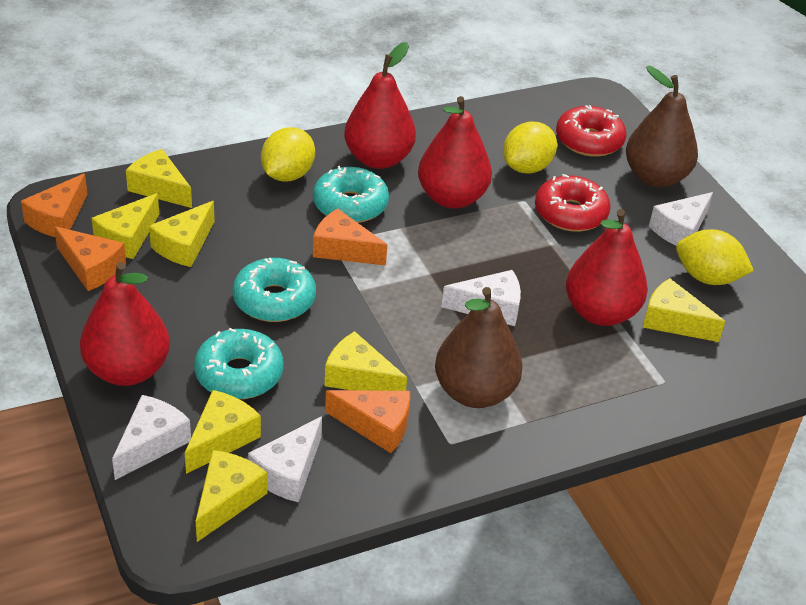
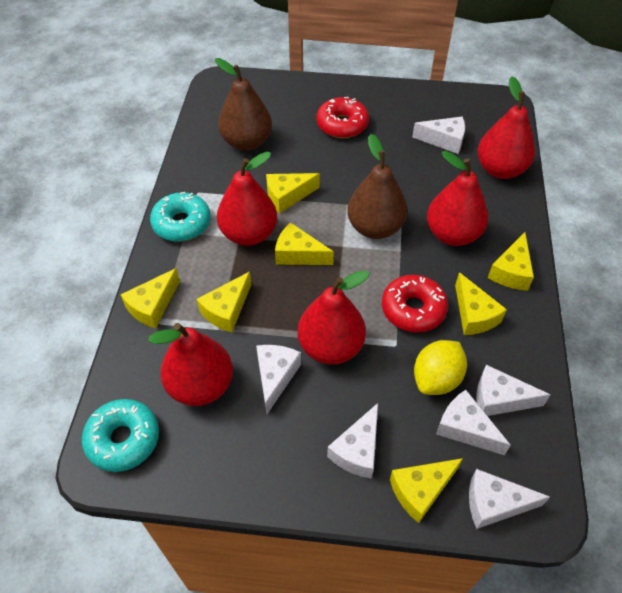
orange cheese: [21,174,88,237] [54,226,126,291] [313,208,387,265] [325,390,410,453] = 4 -> none = 0
red pear: [80,262,170,386] [344,42,416,169] [418,96,492,209] [566,209,648,326] = 4 -> [148,323,233,406] [217,152,277,246] [297,271,370,364] [427,151,488,246] [478,77,535,179] = 5
turquoise donut: [194,328,284,399] [232,258,316,322] [313,166,389,223] = 3 -> [82,399,159,472] [150,192,211,242] = 2
white cheese: [112,395,191,480] [248,416,322,503] [442,270,521,326] [649,192,713,246] = 4 -> [256,345,301,414] [327,403,378,479] [412,116,465,154] [436,390,511,455] [469,469,550,529] [476,365,551,416] = 6
yellow lemon: [261,127,315,182] [503,122,557,174] [676,229,754,285] = 3 -> [414,340,467,395] = 1

